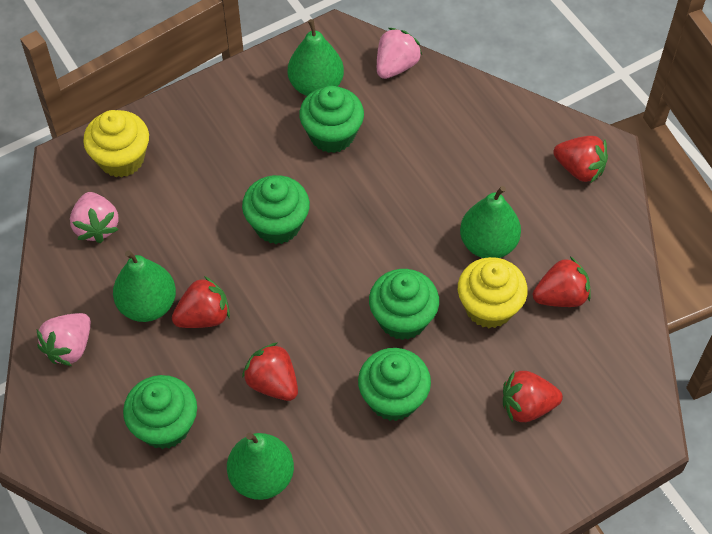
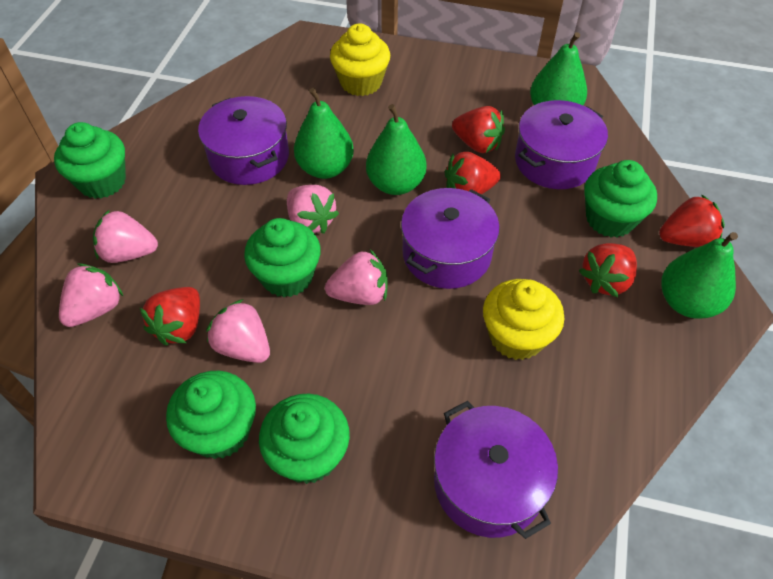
pink strawberry: [36,313,91,366] [70,192,119,243] [377,28,422,79] = 3 -> [59,263,124,327] [93,209,158,263] [206,299,270,363] [287,185,339,234] [325,249,388,305] = 5
purple pot: none = 0 -> [198,96,289,185] [401,188,500,289] [434,401,558,539] [515,100,608,189] = 4

